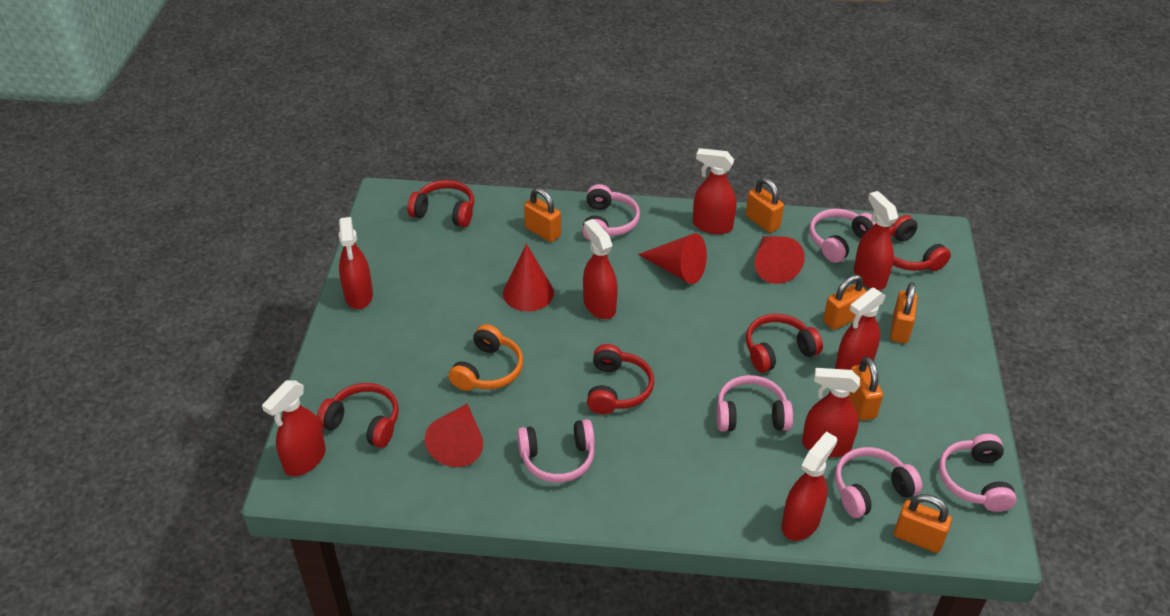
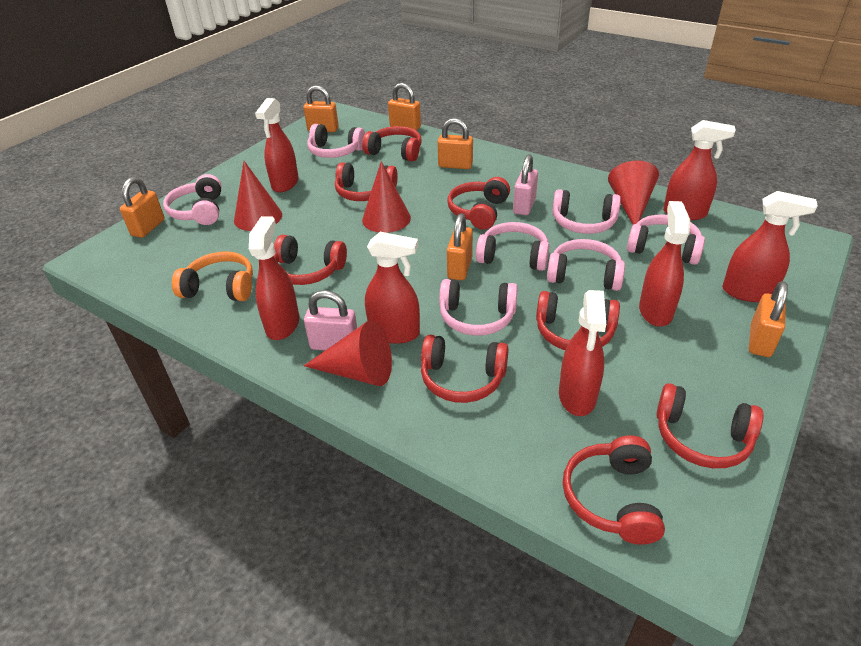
pink headphones: [517,419,595,483] [582,184,640,241] [716,375,793,432] [810,209,876,263] [835,447,922,518] [939,434,1017,512] = 6 -> [163,174,222,225] [307,124,365,158] [439,279,518,336] [476,222,549,271] [547,239,625,291] [552,189,621,234] [627,214,705,265] = 7
pink padlock: none = 0 -> [304,290,357,350] [513,154,538,215] = 2
red headphones: [317,383,399,448] [407,180,474,227] [587,344,654,414] [746,314,823,373] [889,215,951,271] = 5 -> [274,235,347,285] [335,162,398,201] [362,126,421,161] [421,335,509,403] [447,177,510,230] [536,291,620,350] [563,435,665,544] [656,383,763,468] = 8
red spray bottle: [262,380,326,476] [338,217,373,309] [583,219,618,319] [693,148,736,234] [782,432,837,541] [802,368,860,457] [835,288,886,370] [854,191,898,290] = 8 -> [249,216,299,340] [255,98,299,192] [365,232,420,344] [559,290,606,416] [639,201,690,327] [663,120,736,220] [722,191,818,302] = 7

